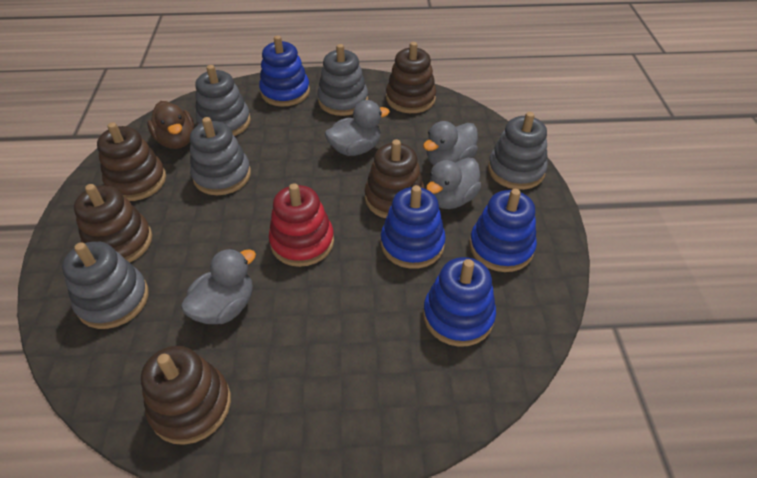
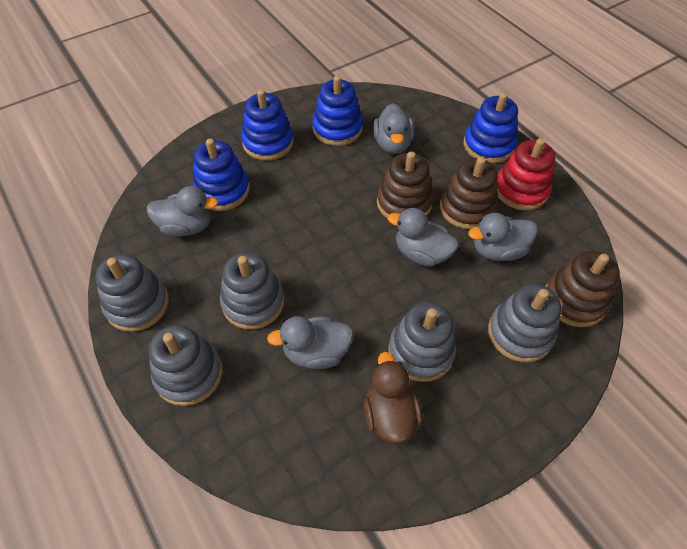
brown stacking toy: [74,184,152,263] [97,122,166,201] [141,346,231,445] [365,140,425,218] [386,42,436,113] = 5 -> [377,152,433,218] [440,157,498,230] [545,251,620,327] = 3
grey duck: [181,249,256,324] [325,100,390,156] [423,121,478,165] [426,158,481,209] = 4 -> [146,186,218,237] [267,316,354,369] [373,103,414,154] [387,208,459,266] [468,213,538,261] = 5

